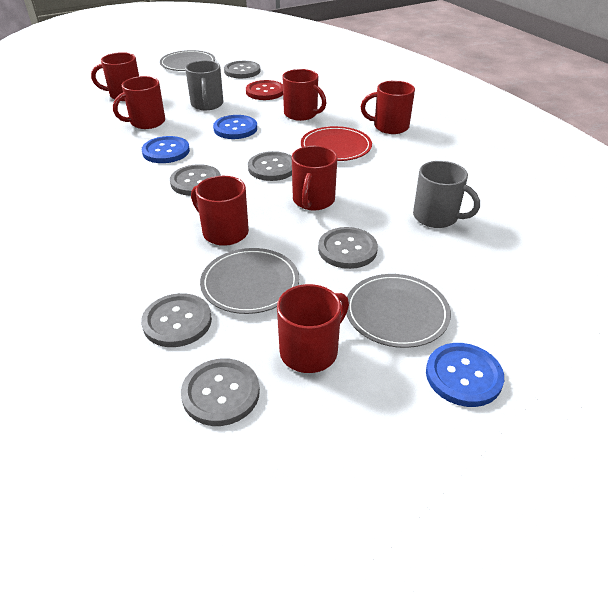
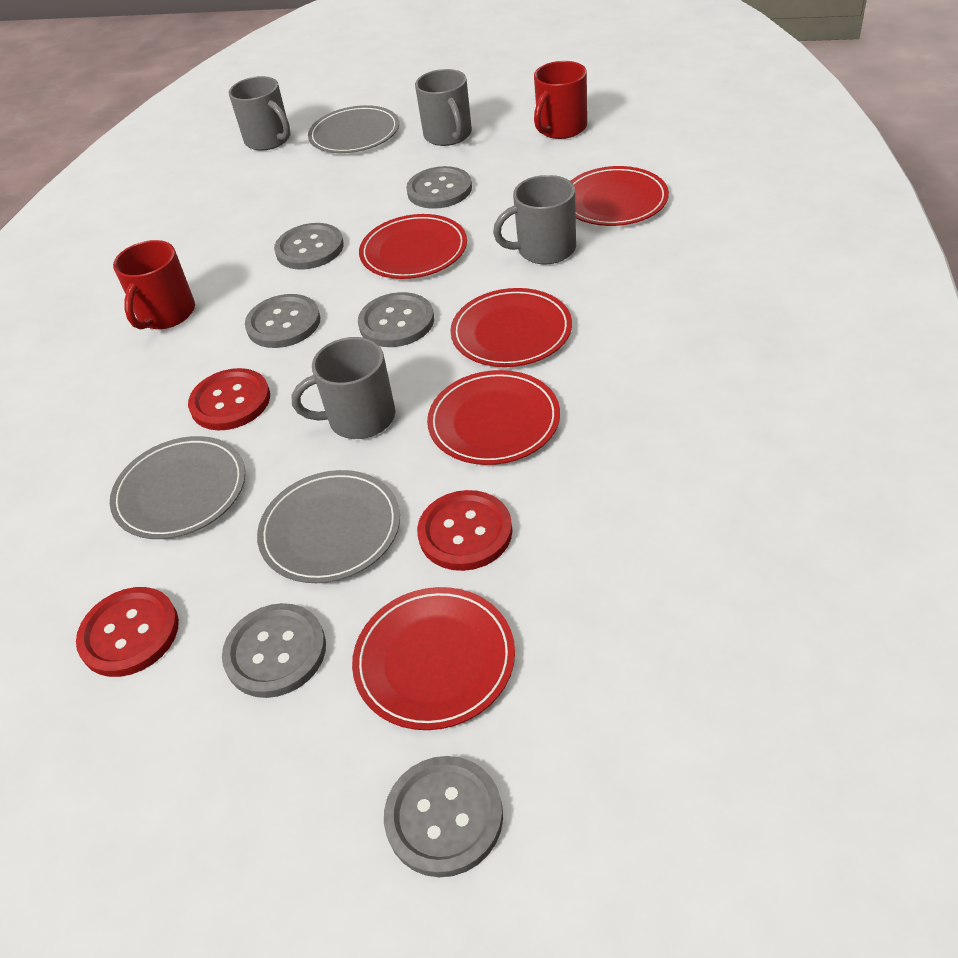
blue button: [142,136,190,163] [213,115,257,139] [426,343,504,407] = 3 -> none = 0
grey mug: [185,60,223,110] [413,161,480,228] = 2 -> [229,76,291,151] [292,337,395,439] [415,69,472,146] [493,175,576,265] = 4
red button: [246,80,283,100] = 1 -> [76,587,179,677] [188,368,270,430] [417,490,513,571] = 3
red mug: [91,52,139,101] [113,76,165,129] [191,176,249,246] [277,284,349,373] [282,69,326,121] [292,146,338,211] [361,81,415,134] = 7 -> [113,240,195,329] [534,61,587,139] = 2
red plate: [301,126,372,161] = 1 -> [352,587,515,730] [359,214,467,279] [427,370,560,465] [450,288,572,367] [571,166,669,226] = 5

